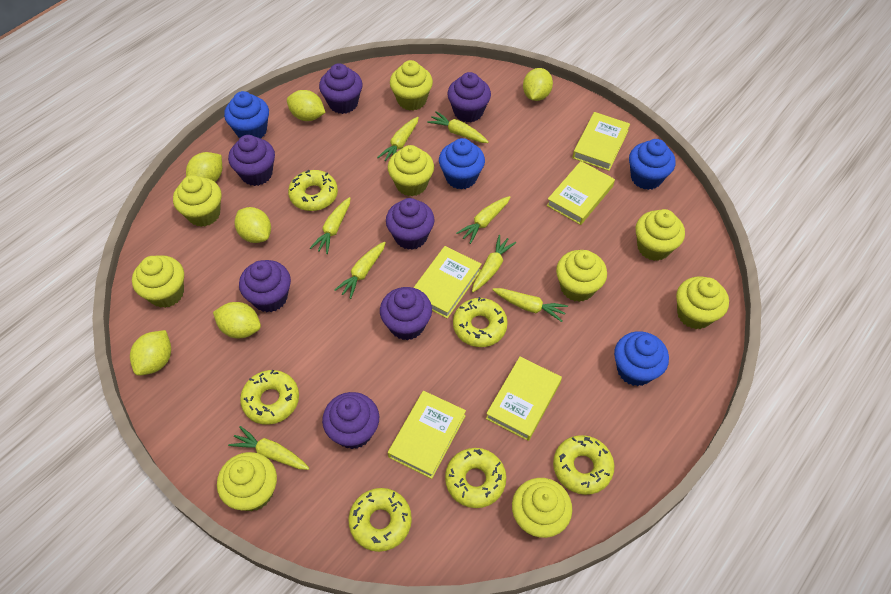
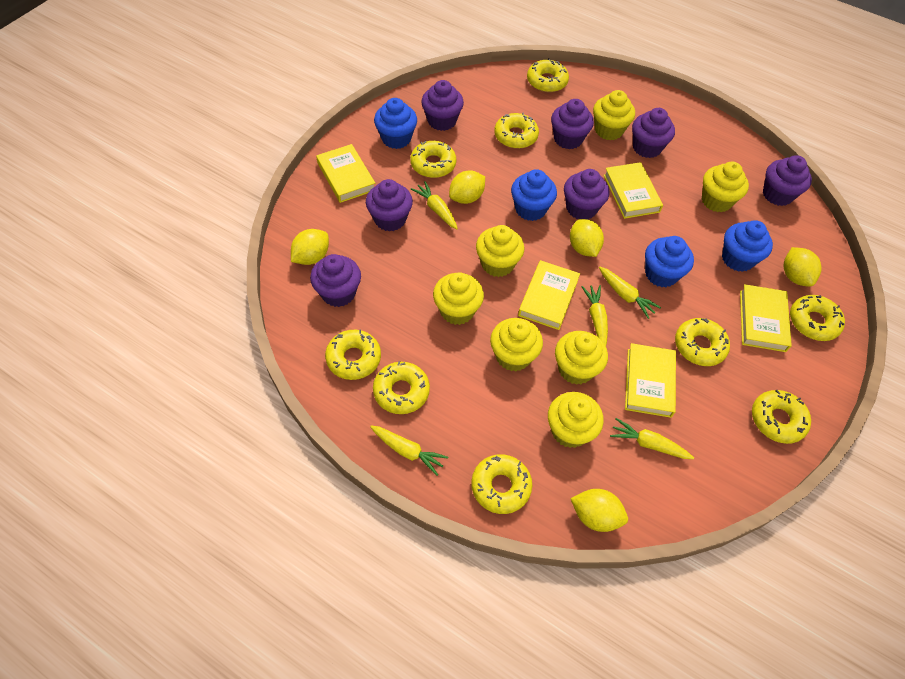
yellow carrot: [228,426,309,470] [310,197,351,254] [334,242,386,299] [377,117,419,161] [427,111,489,143] [456,196,511,244] [472,235,516,292] [492,288,568,322] = 8 -> [370,425,448,476] [411,181,458,229] [581,285,608,346] [599,267,661,319] [610,418,694,459] = 5
yellow cupcake: [132,255,184,308] [173,175,222,227] [217,452,277,511] [388,145,434,196] [390,60,433,111] [512,478,572,538] [556,250,607,302] [635,209,685,261] [676,276,729,329] = 9 -> [433,272,484,325] [476,225,524,277] [490,318,543,371] [548,392,604,448] [555,331,608,385] [593,90,635,140] [702,162,749,212] = 7
yellow donut: [240,370,299,425] [288,170,338,211] [348,488,412,552] [445,448,506,508] [453,297,508,347] [553,435,614,495] = 6 -> [325,329,381,380] [373,361,430,414] [410,141,456,178] [471,454,532,514] [494,112,539,149] [527,58,569,92] [675,318,730,366] [752,390,811,444] [790,295,845,341] = 9
yellow lemon: [130,330,171,376] [186,152,222,182] [213,302,261,338] [235,207,271,243] [287,90,326,121] [523,68,553,101] = 6 -> [291,229,329,265] [449,171,485,204] [570,219,604,257] [570,489,628,532] [784,247,822,287] = 5

